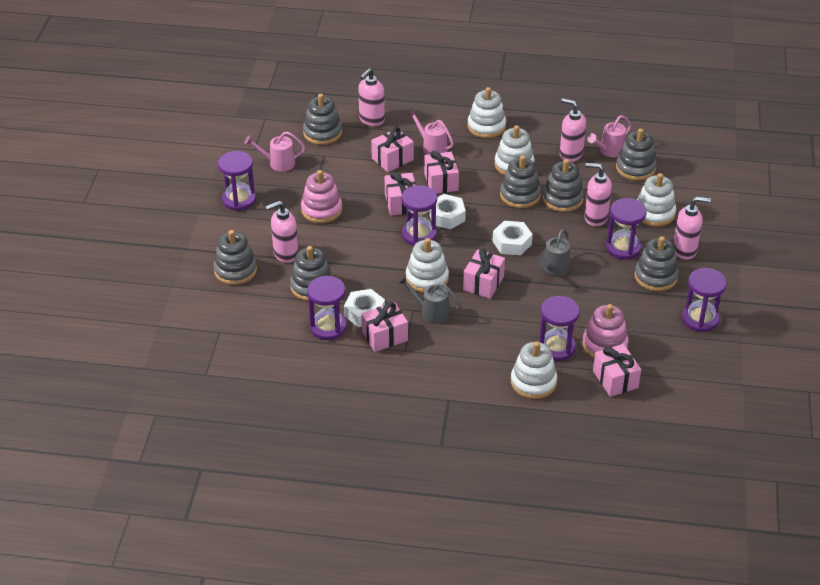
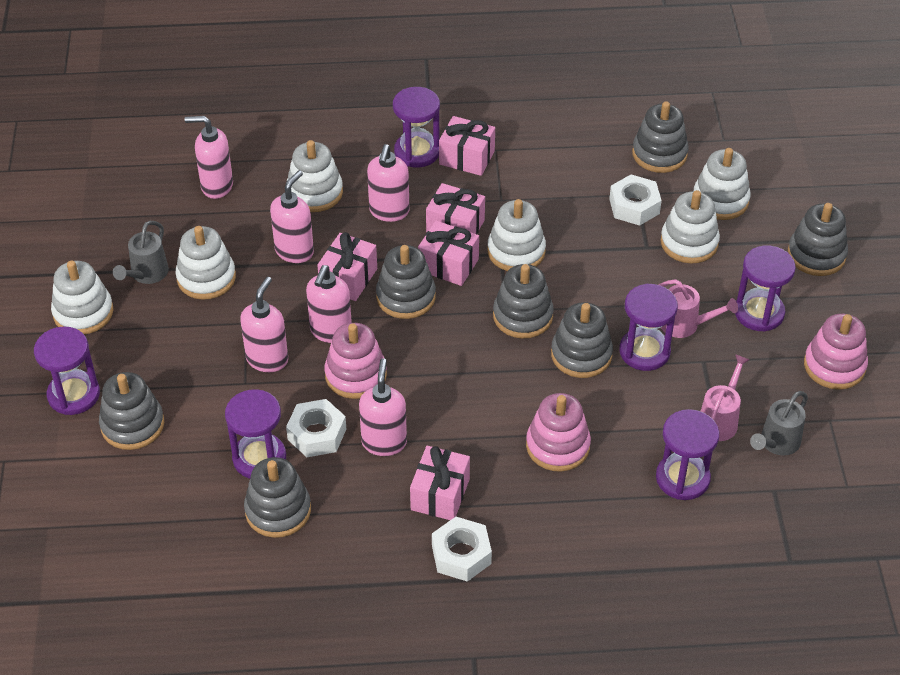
pink gift: [361,302,408,352] [371,127,414,172] [385,172,416,216] [424,151,459,194] [463,249,505,299] [593,344,641,397] = 6 -> [317,232,377,301] [410,446,470,520] [418,220,479,286] [426,183,485,234] [439,116,495,176] = 5
pink soap dispenser: [265,201,298,263] [358,68,385,126] [560,98,586,162] [584,163,612,226] [673,197,711,260] = 5 -> [185,116,233,199] [240,277,288,372] [270,170,314,263] [306,265,352,343] [359,358,407,456] [367,144,410,222] = 6
pink stacking toy: [301,170,342,223] [583,304,629,358] = 2 -> [324,323,387,399] [526,393,591,472] [804,314,868,390] = 3
pink watering can: [244,132,305,172] [408,109,454,155] [587,115,631,157] = 3 -> [658,279,738,338] [701,354,750,441] = 2
white stacking toy: [406,238,449,293] [468,87,506,138] [494,125,535,176] [511,341,557,399] [637,173,676,227] = 5 -> [51,261,113,334] [175,226,236,300] [287,140,343,212] [487,199,546,271] [661,190,720,263] [694,148,751,220] = 6

